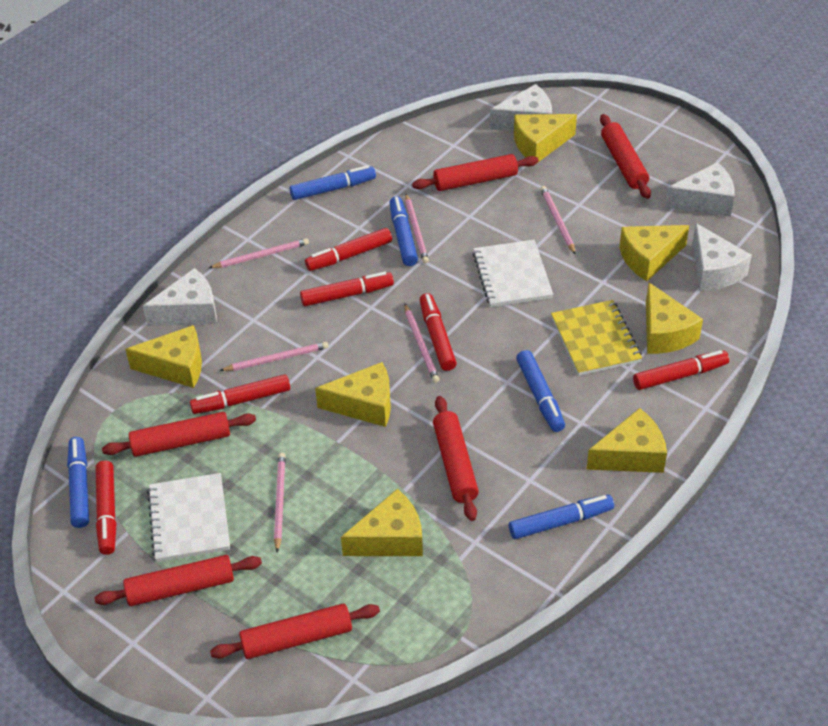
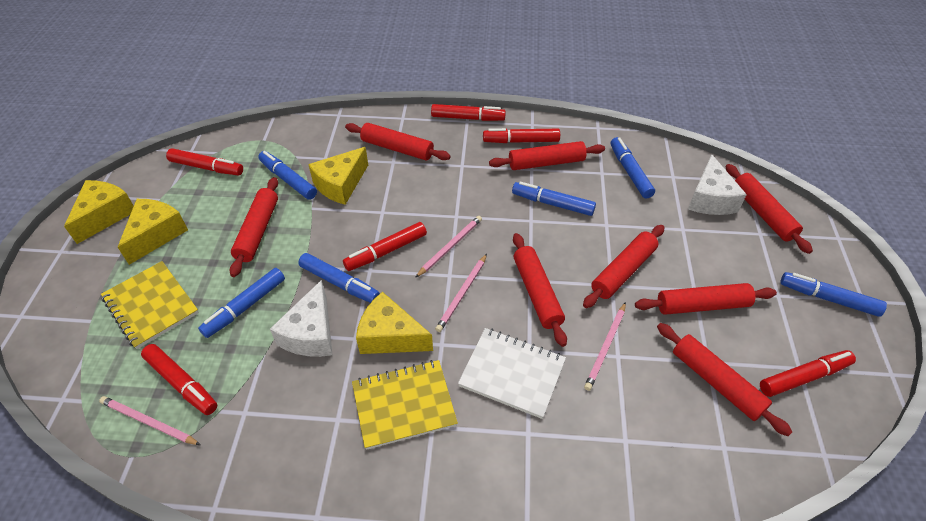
blue marker: [67,437,89,528] [290,165,376,200] [390,196,418,266] [509,495,614,539] [516,350,565,432] = 5 -> [198,268,285,338] [258,151,317,200] [298,253,380,303] [512,182,596,216] [610,137,655,199] [780,272,887,317] = 6
pink pencil: [209,238,309,268] [220,342,329,371] [274,453,286,552] [404,304,439,383] [405,194,429,264] [540,186,576,255] = 6 -> [99,396,200,445] [415,216,482,278] [435,254,487,332] [584,302,626,391] = 4
red rolling pin: [94,555,262,606] [102,412,256,457] [210,604,380,659] [412,154,539,191] [433,396,479,521] [600,114,651,199] = 6 -> [230,177,278,277] [345,123,451,160] [489,141,605,170] [513,233,567,347] [583,225,665,308] [635,283,777,315] [657,323,792,436] [725,164,813,254] = 8
white cheese: [143,268,217,326] [490,84,552,131] [665,162,735,217] [692,223,752,291] = 4 -> [270,280,332,357] [688,154,747,215] = 2
white notebook: [147,473,230,562] [473,240,553,307] = 2 -> [458,328,566,419] = 1
yellow cheese: [125,325,202,388] [315,362,391,427] [341,489,423,556] [514,114,577,165] [586,408,667,473] [619,225,689,281] [646,283,703,354] = 7 -> [64,180,134,244] [118,199,188,265] [308,147,368,205] [356,292,433,354] = 4
yellow notebook: [551,300,642,376] = 1 -> [101,261,199,349] [352,360,458,450] = 2

